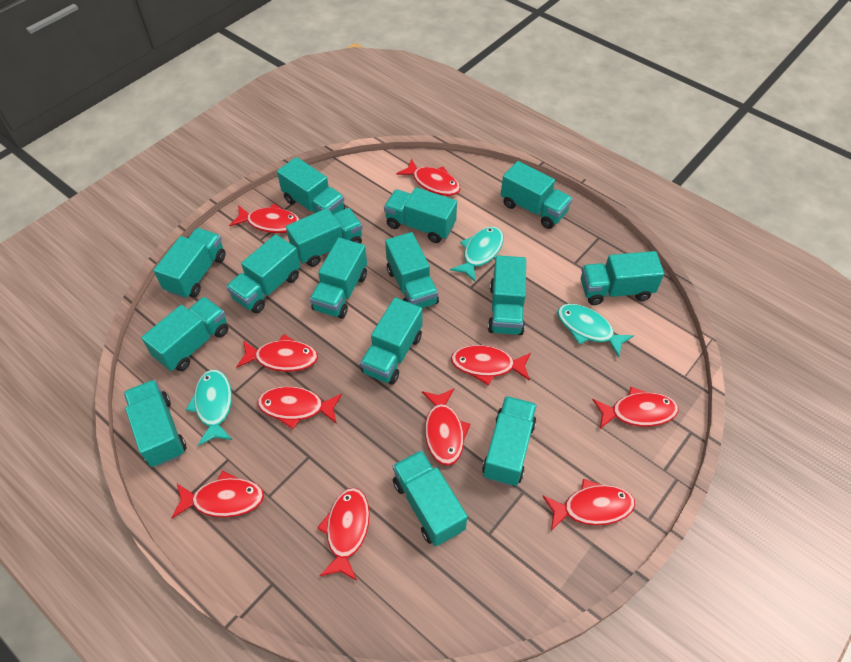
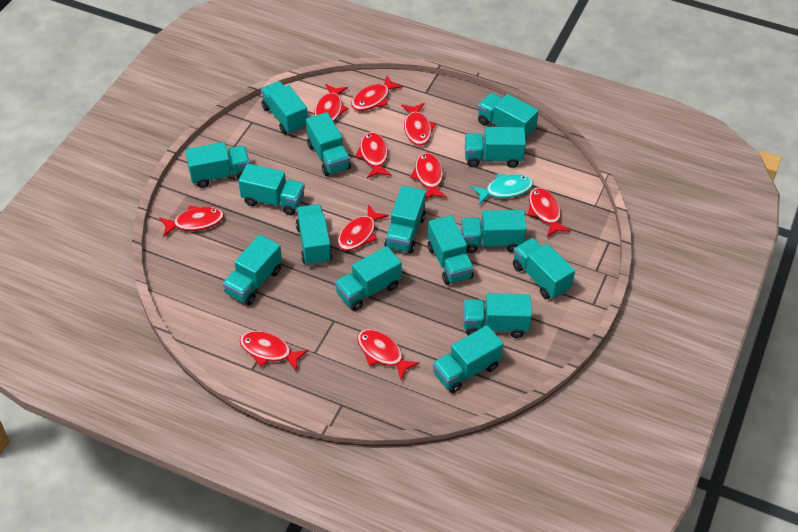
turquoise fish: [186,370,232,446] [450,227,504,282] [557,304,634,357] = 3 -> [471,174,533,205] = 1

